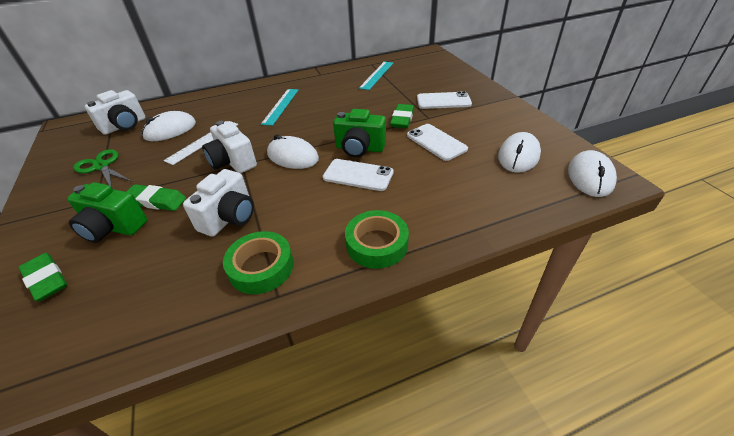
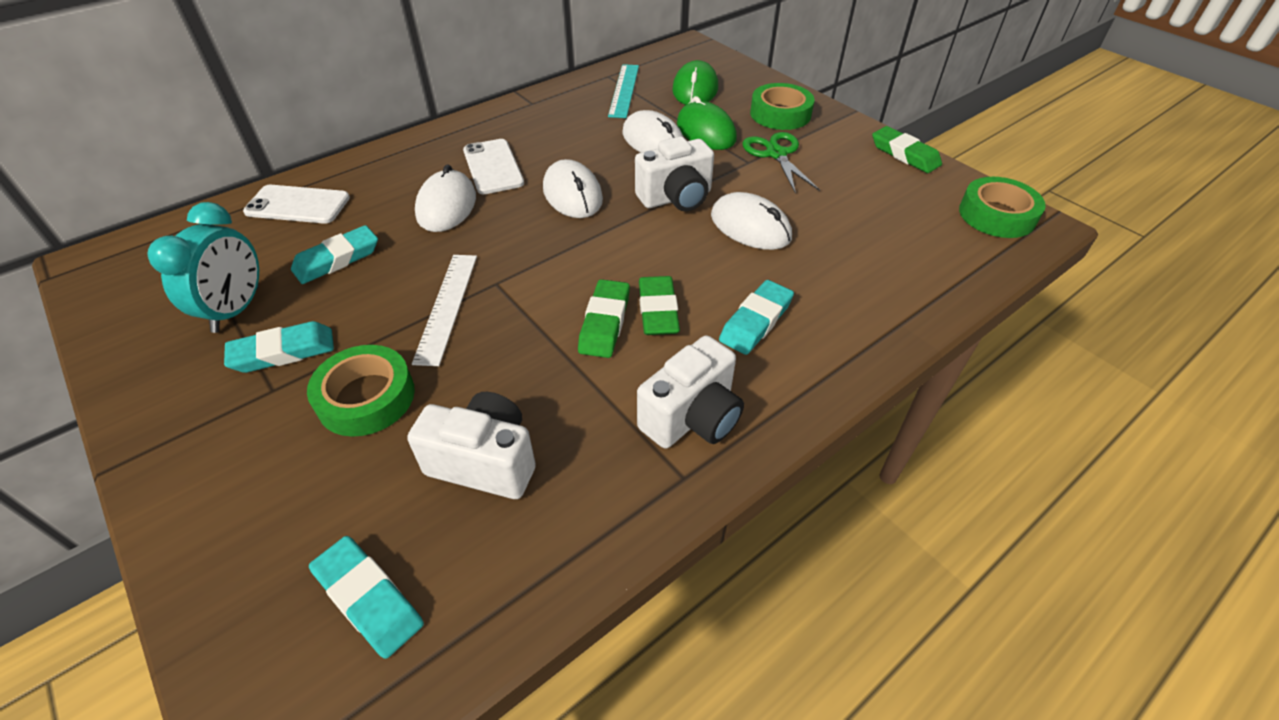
green camera: [67,182,147,243] [333,109,386,158] = 2 -> none = 0
green mouse: none = 0 -> [672,60,718,105] [677,96,737,150] = 2
green tape: [223,231,294,294] [345,210,409,269] = 2 -> [307,345,415,437] [750,83,814,130] [959,177,1046,238] = 3
turquoise clock: none = 0 -> [147,202,259,333] = 1
turquoise eraser: none = 0 -> [224,321,334,373] [291,225,378,284] [309,536,424,659] [719,280,794,355] = 4
turquoise ruler: [261,89,298,126] [359,62,393,90] = 2 -> [608,64,639,118] = 1
white phone: [323,159,394,191] [407,124,468,161] [417,91,472,109] = 3 -> [243,185,350,224] [463,139,524,194] = 2

